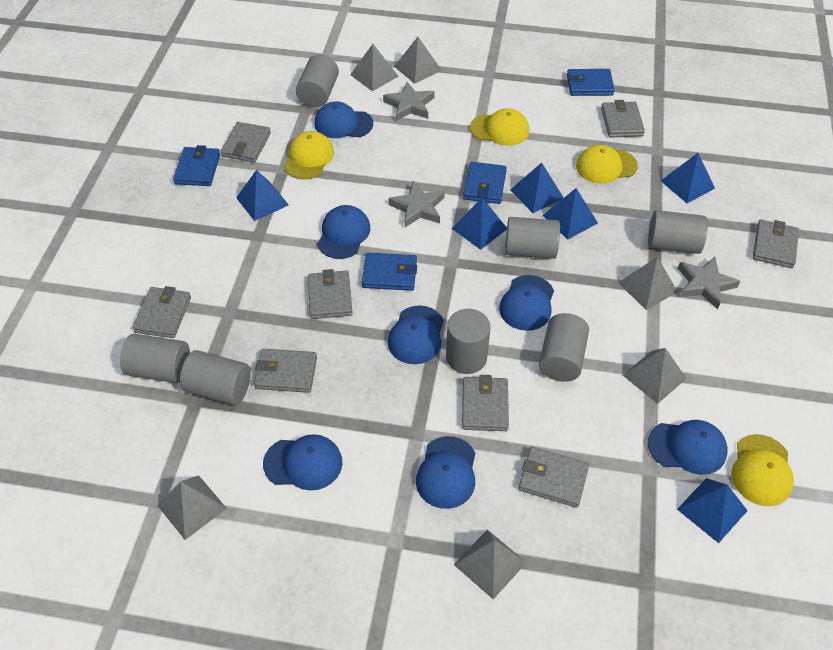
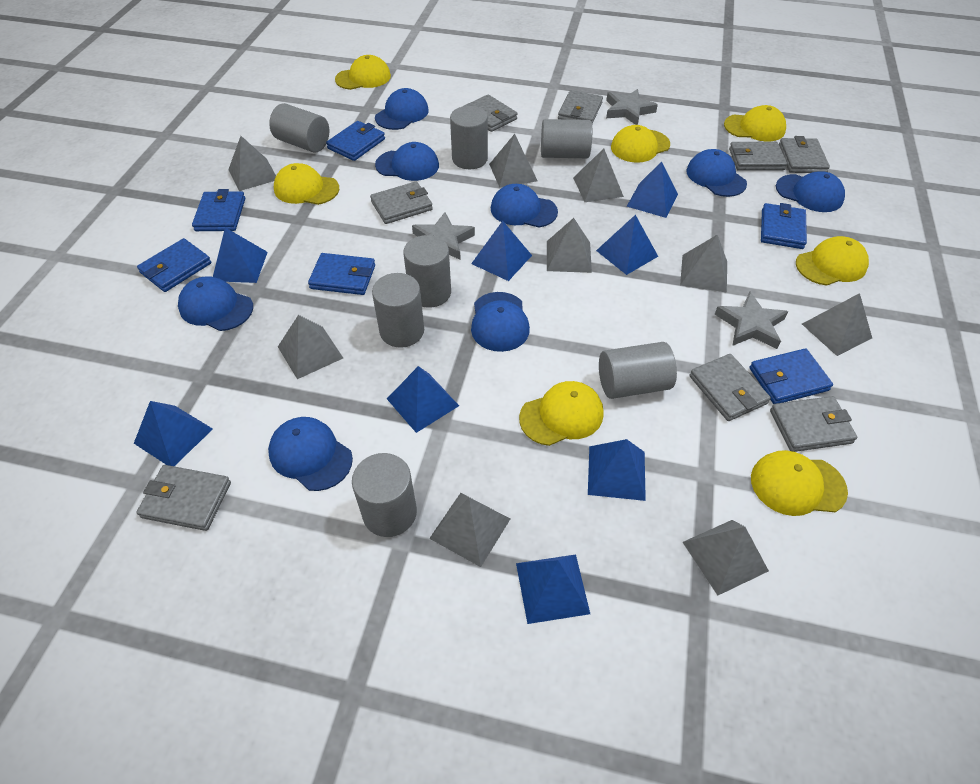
blue cap: [263,434,342,490] [314,102,373,138] [317,205,371,259] [388,306,444,364] [416,436,475,509] [499,275,554,331] [648,420,728,475] = 7 -> [178,276,253,331] [268,417,353,491] [375,88,429,130] [375,142,439,181] [471,292,530,352] [491,184,558,227] [686,149,747,197] [776,171,845,212] = 8
blue pyramid: [236,170,289,221] [451,198,507,250] [510,163,564,213] [542,188,598,240] [660,153,715,203] [677,478,748,543] = 6 -> [134,401,213,466] [213,228,268,283] [387,366,459,433] [471,221,532,281] [516,554,590,624] [588,439,646,501] [596,215,658,275] [627,161,678,218] = 8
blue wallet: [173,145,220,186] [362,253,417,291] [463,162,507,204] [567,69,615,96] = 4 -> [137,238,211,292] [192,189,245,231] [308,253,375,295] [326,121,385,161] [749,348,833,404] [761,203,807,249] = 6
grey pyramid: [157,475,227,540] [350,44,398,91] [394,37,442,84] [454,529,527,599] [618,257,678,310] [623,348,687,404] = 6 -> [228,136,276,191] [278,315,343,379] [429,493,510,567] [489,134,537,188] [547,218,592,273] [573,149,624,202] [680,235,727,292] [683,520,769,595] [802,293,872,356] = 9
yellow cap: [284,131,334,180] [470,108,529,146] [576,145,638,184] [731,434,794,506] = 4 -> [274,163,339,205] [335,55,391,90] [519,381,604,446] [611,125,670,163] [724,105,786,141] [751,450,848,516] [796,236,869,286] = 7

